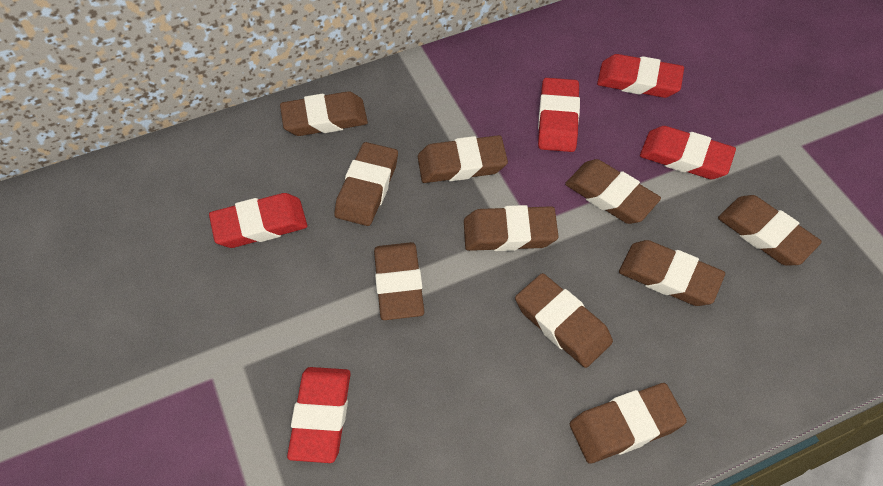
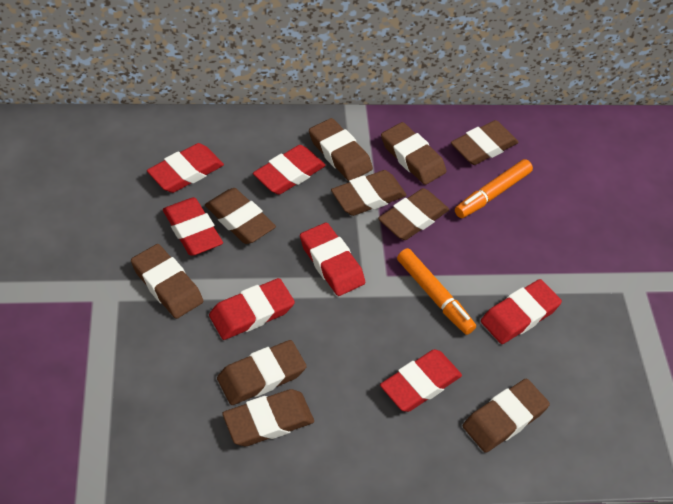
orange marker: none = 0 -> [397,248,476,335] [455,159,533,218] = 2
red eraser: [209,193,308,248] [287,367,350,463] [538,78,580,152] [597,54,684,98] [640,126,736,179] = 5 -> [147,143,224,193] [163,197,223,256] [209,278,295,340] [253,145,326,195] [300,223,365,296] [380,349,462,412] [481,279,562,344] = 7

